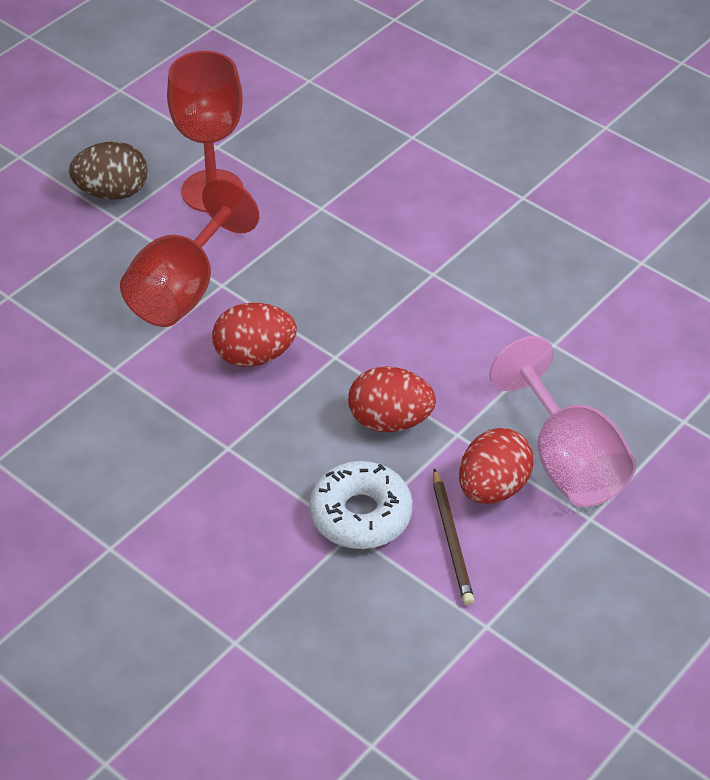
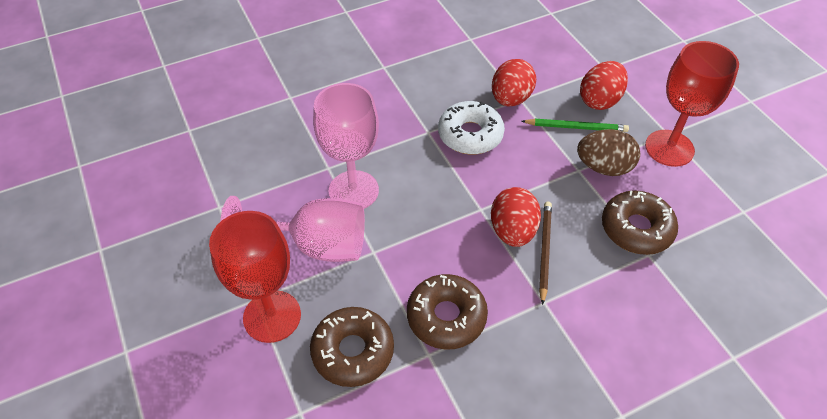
brown donut: none = 0 -> [310,307,394,387] [407,274,488,350] [602,190,678,255] = 3
green pencil: none = 0 -> [521,119,629,132] = 1
pink goblet: [489,336,636,507] = 1 -> [220,196,365,262] [313,83,379,209] = 2

